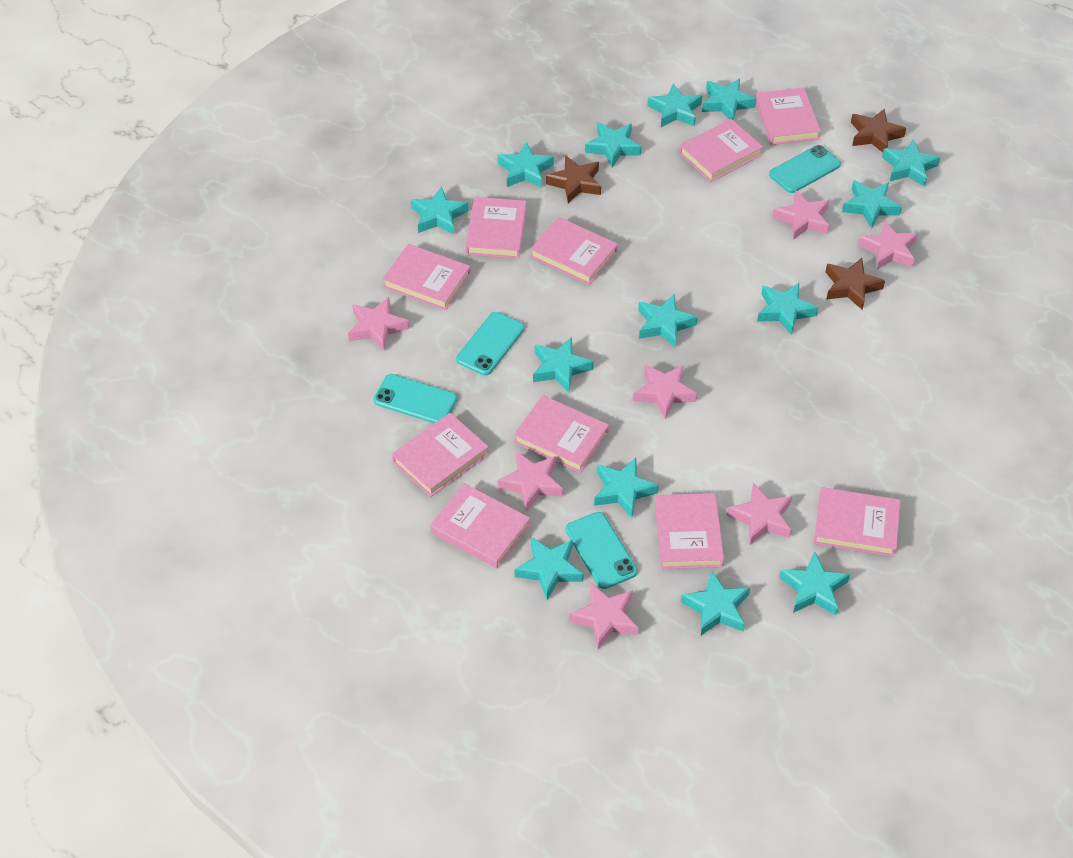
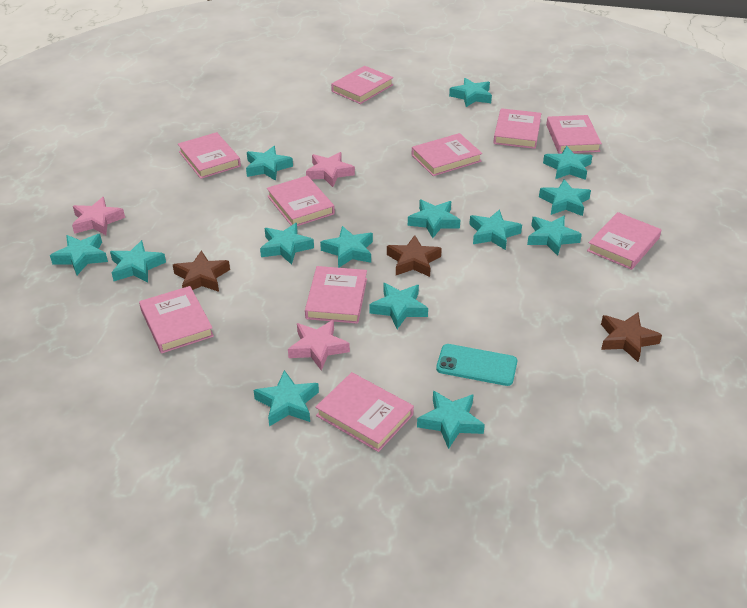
pink star: [348,297,409,351] [498,451,563,512] [569,583,638,650] [633,364,697,419] [727,483,792,545] [773,190,829,240] [858,220,918,270] = 7 -> [72,197,125,235] [288,320,350,371] [306,152,355,187] = 3
turquoise phone: [373,374,457,423] [456,312,525,376] [566,512,638,589] [769,145,841,193] = 4 -> [436,344,517,386] = 1

